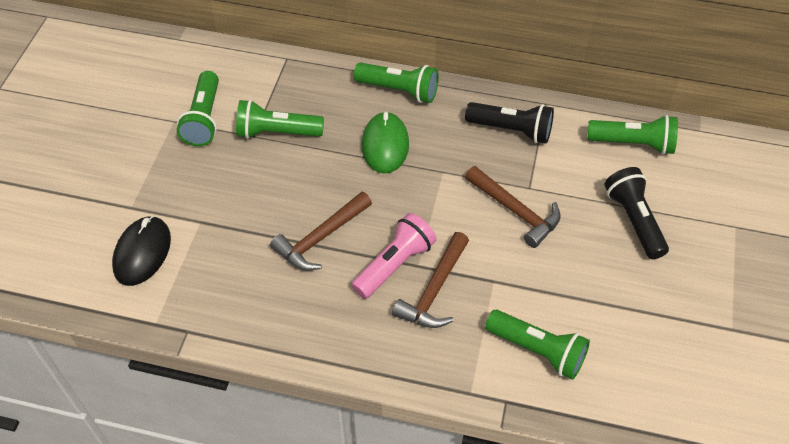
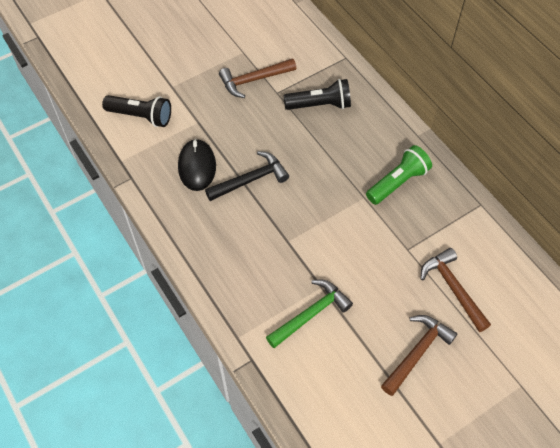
black hammer: none = 0 -> [205,151,289,201] = 1
green flashlight: [177,71,219,146] [236,100,324,139] [354,62,439,103] [485,310,590,380] [587,115,678,155] = 5 -> [366,145,432,205] = 1
green hammer: none = 0 -> [266,280,353,348] = 1
green mouse: [362,112,409,174] = 1 -> none = 0
pink flashlight: [351,213,437,299] = 1 -> none = 0

